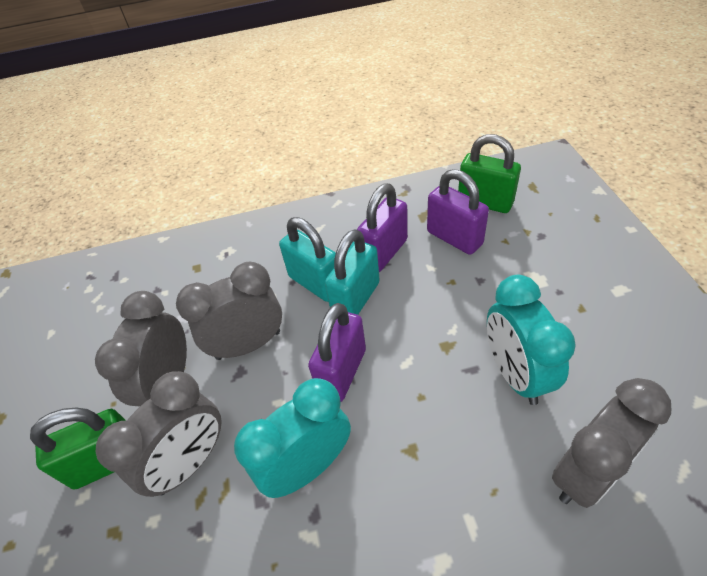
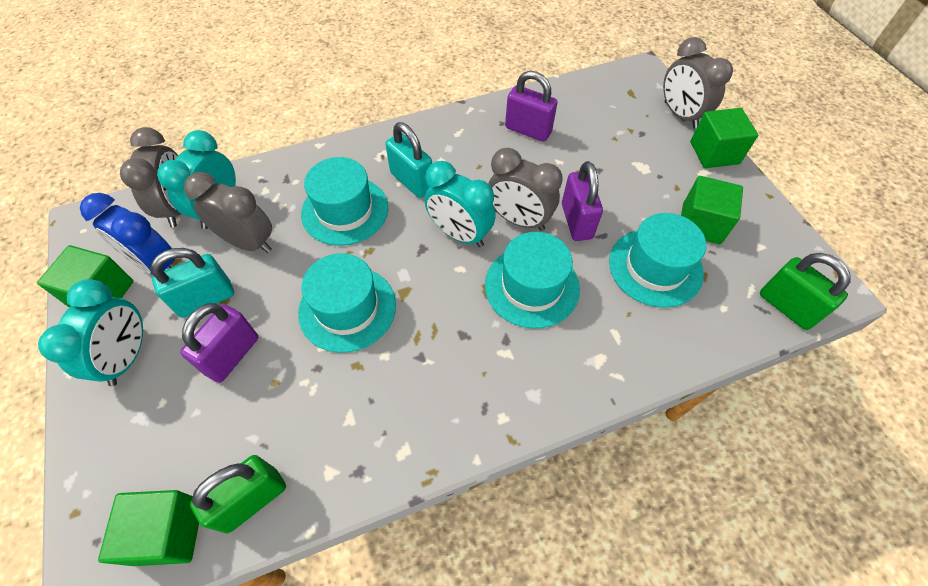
blue clock: none = 0 -> [80,193,175,275] = 1
green cube: none = 0 -> [37,245,134,307] [98,490,199,566] [681,176,743,244] [690,108,758,168] = 4
turquoise clock: [234,378,351,498] [487,275,576,405] = 2 -> [38,279,143,386] [157,130,236,229] [424,161,496,247] = 3
turquoise hat: none = 0 -> [298,253,396,353] [301,157,388,246] [485,232,580,329] [609,213,706,308] = 4

